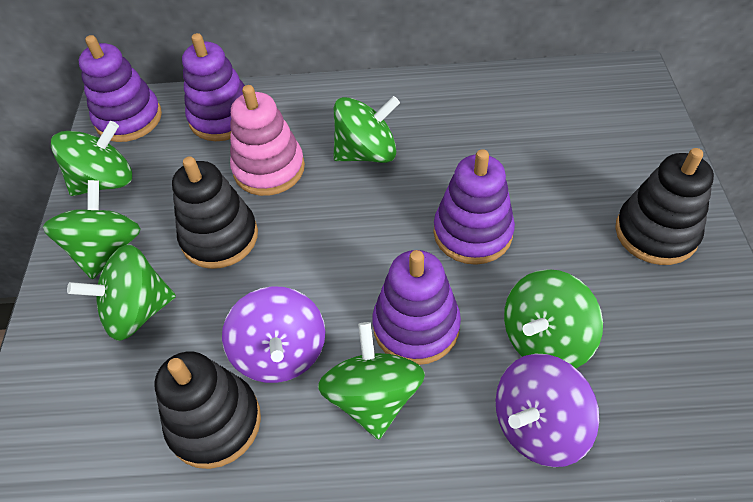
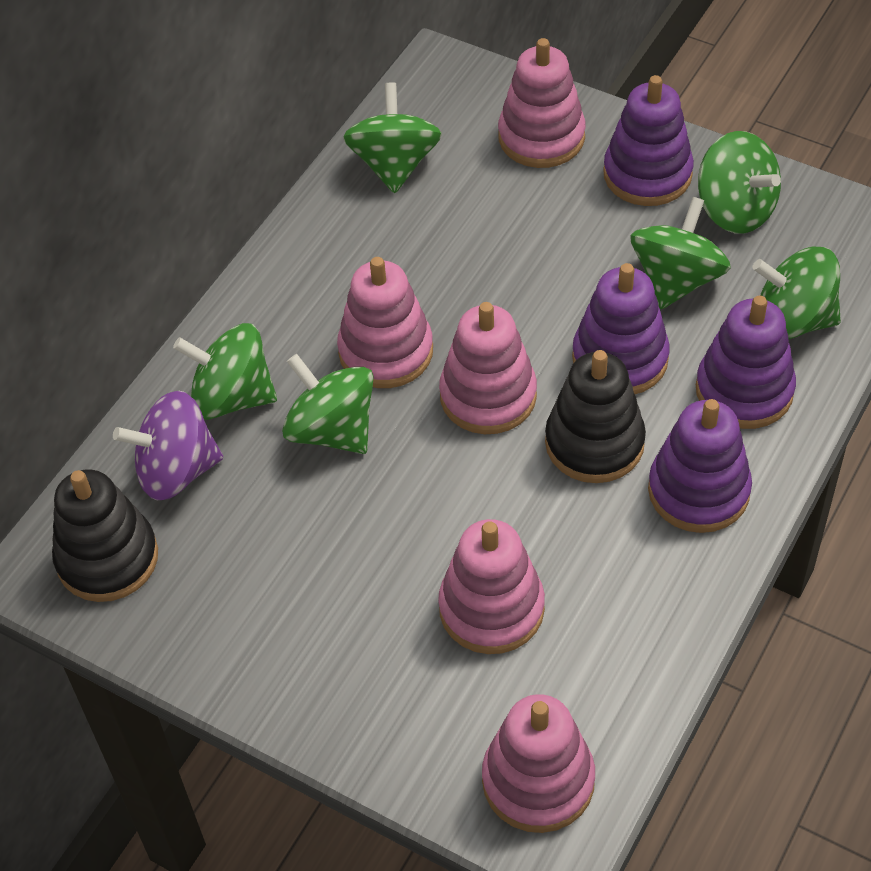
black stacking toy: [155,351,261,469] [172,156,258,269] [615,148,714,265] = 3 -> [52,470,158,602] [545,350,646,483] = 2
pink stacking toy: [230,85,305,196] = 1 -> [337,257,433,388] [438,519,545,654] [439,302,537,434] [482,694,595,833] [498,38,586,168] = 5
purple spinning top: [222,286,325,383] [495,354,599,467] = 2 -> [113,391,223,500] = 1

